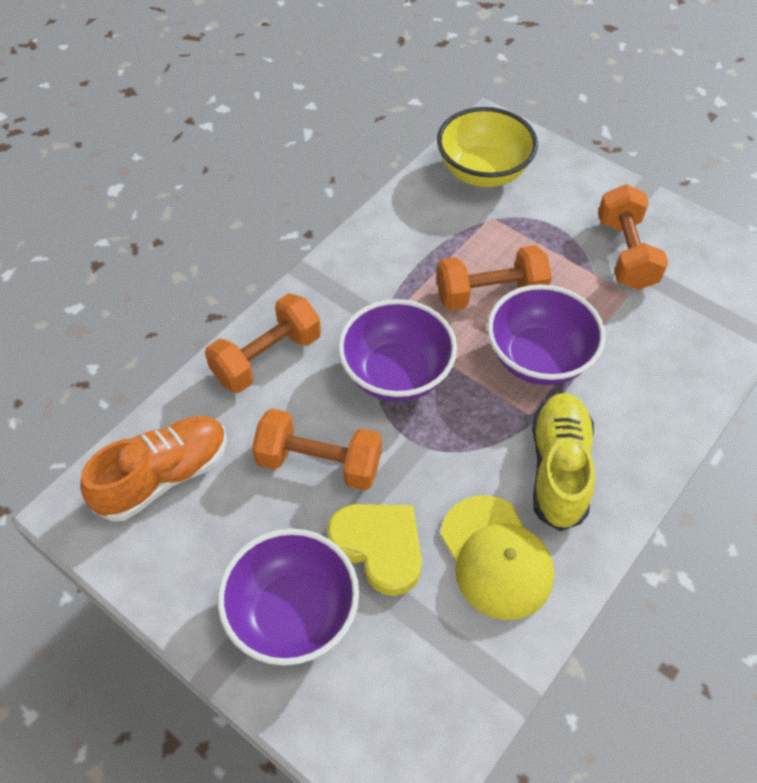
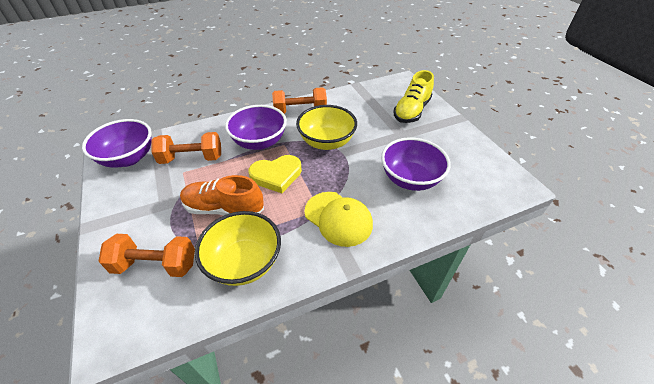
orange dumbbell: [205,293,321,393] [252,409,382,491] [436,245,552,311] [598,184,668,290] = 4 -> [98,234,195,277] [151,132,221,164] [272,88,327,114] = 3
yellow bowl: [437,107,538,187] = 1 -> [195,211,281,286] [296,105,357,150] = 2

